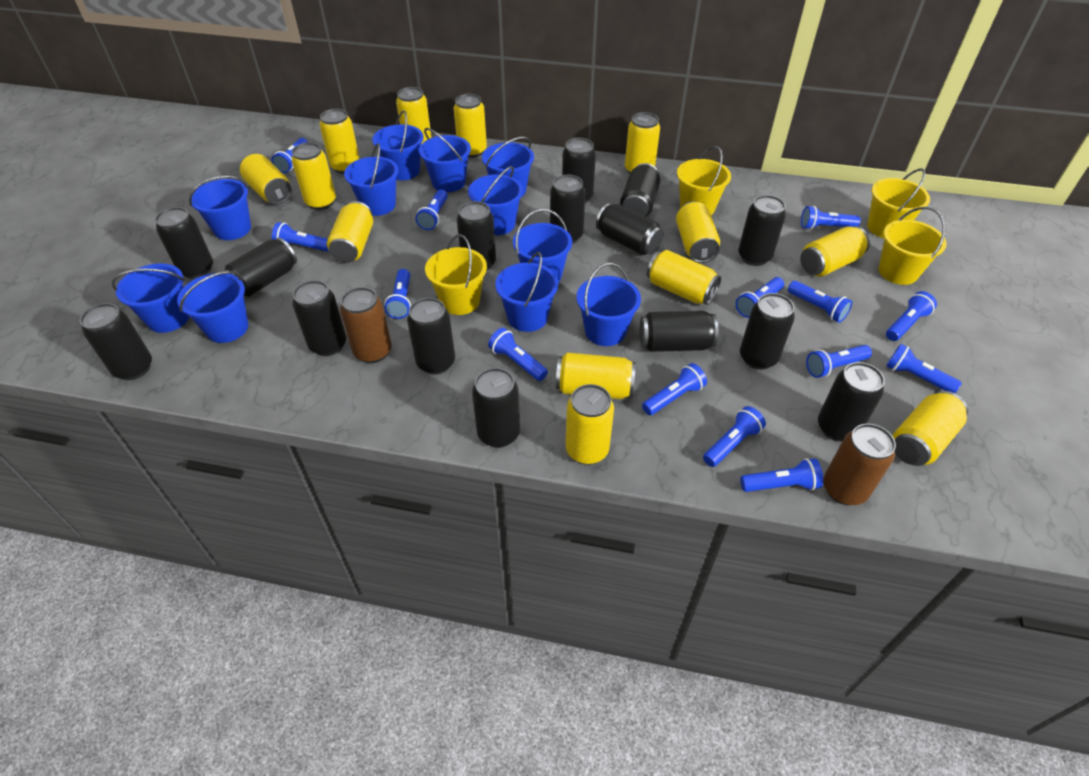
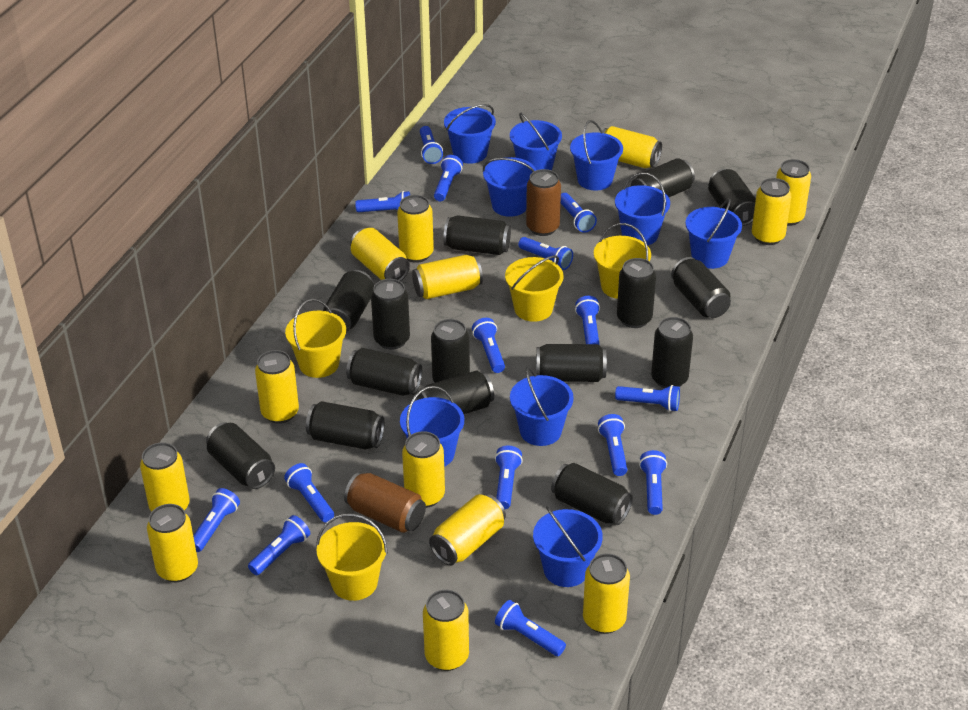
blue bucket: [112,263,190,333] [177,271,248,343] [189,176,251,240] [344,143,399,216] [372,110,424,180] [419,128,471,192] [468,166,523,235] [482,137,534,196] [495,252,559,332] [513,209,572,283] [577,263,641,346] = 11 -> [400,386,464,467] [444,104,496,164] [483,157,536,217] [510,113,562,171] [510,367,574,446] [533,506,603,587] [570,120,623,191] [615,173,670,245] [685,198,742,269] = 9
blue flashlight: [271,138,308,173] [272,222,329,252] [384,269,411,319] [416,190,448,230] [488,328,548,381] [642,363,707,415] [703,406,766,467] [735,277,784,318] [740,458,823,492] [788,281,852,323] [801,206,861,230] [806,345,872,378] [886,291,937,341] [886,344,962,393] = 14 -> [193,488,240,552] [248,515,310,575] [284,463,334,523] [355,191,410,212] [420,126,443,164] [434,155,463,201] [472,318,505,373] [495,446,523,509] [495,600,566,656] [518,237,573,270] [561,193,597,233] [575,296,600,345] [598,414,627,476] [615,385,680,412] [639,450,667,515] = 15

